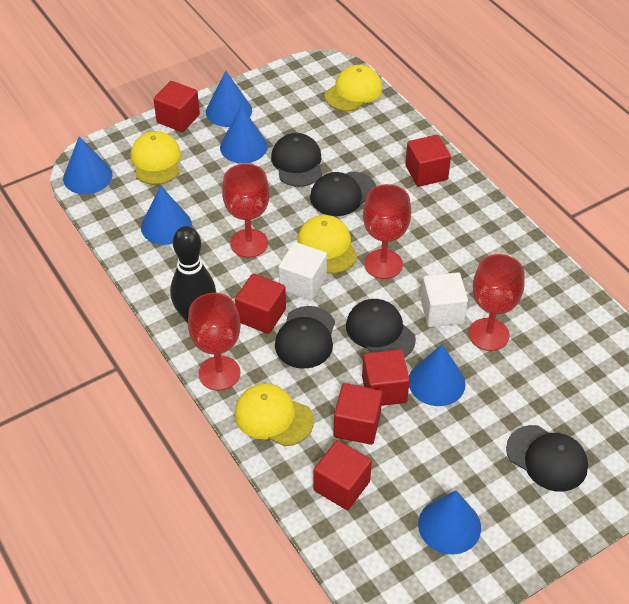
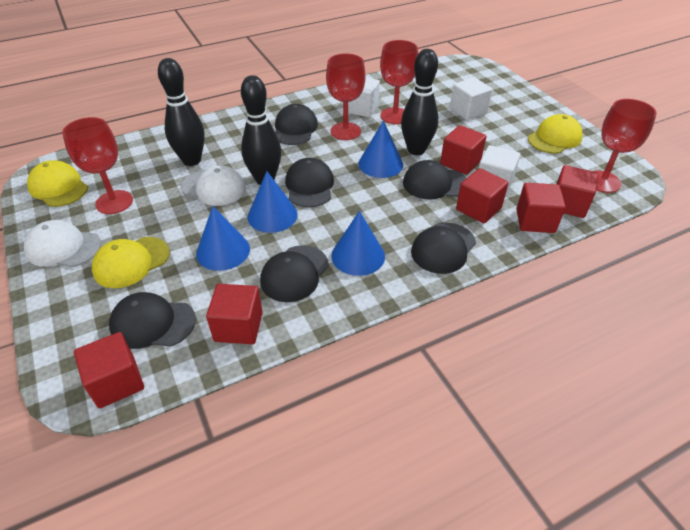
black bowling pin: [170,226,216,324] = 1 -> [158,58,205,166] [241,75,281,185] [401,49,438,155] = 3
black cap: [271,133,322,187] [275,306,335,369] [310,171,376,216] [346,299,416,358] [506,425,588,492] = 5 -> [109,292,196,349] [260,245,329,302] [275,104,318,145] [285,158,334,207] [403,160,466,200] [411,223,476,274] = 6
blue cone: [63,136,113,194] [141,186,192,245] [206,71,252,127] [220,106,268,163] [409,344,466,406] [418,490,481,555] = 6 -> [196,206,250,271] [248,171,298,233] [331,211,385,276] [359,120,403,178] = 4
white cap: none = 0 -> [24,220,101,267] [181,166,246,206] = 2
white cube: [278,242,327,300] [421,272,468,327] = 2 -> [348,77,380,117] [450,77,492,120] [478,145,520,196] = 3
yellow cap: [131,131,181,185] [234,384,314,446] [297,215,358,274] [325,65,382,111] = 4 -> [27,160,88,207] [92,237,170,288] [528,114,583,154] = 3

